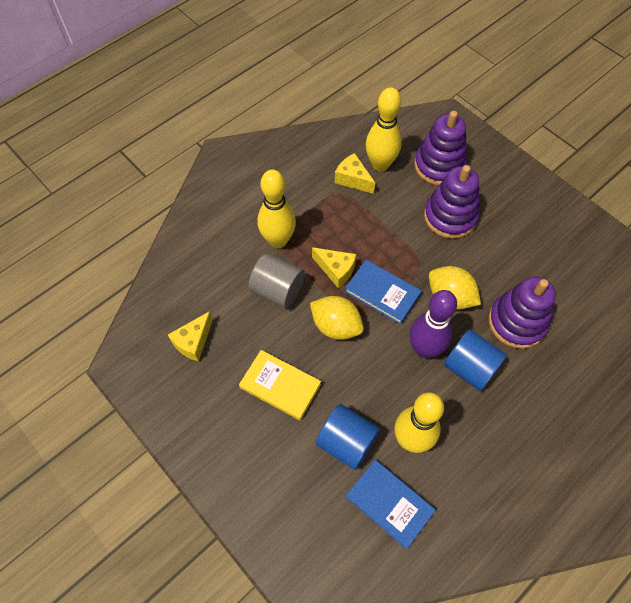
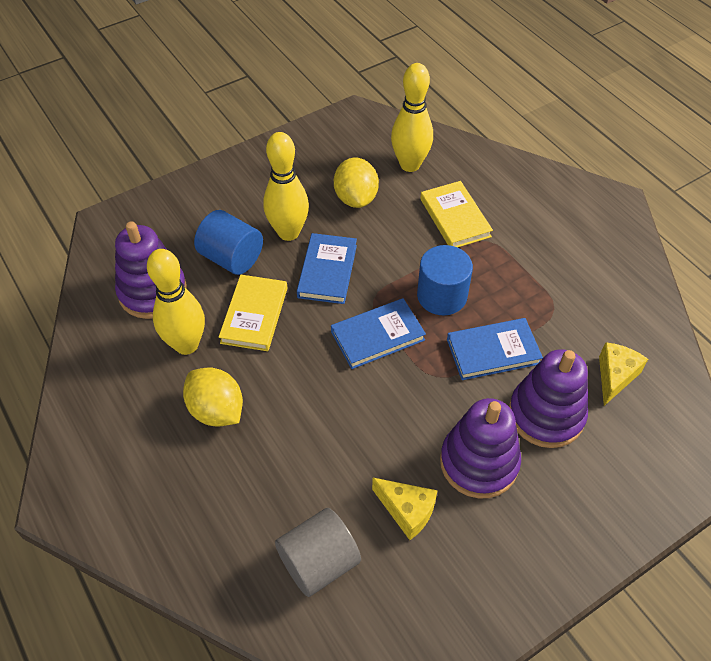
blue book: [345,260,422,325] [346,460,436,549] = 2 -> [297,233,357,304] [331,298,426,369] [447,318,543,380] = 3
purple bowling pin: [410,290,457,358] = 1 -> none = 0
yellow book: [239,350,321,420] = 1 -> [219,275,288,351] [420,181,493,248] = 2
yellow cheese: [168,311,213,362] [312,247,356,288] [335,153,375,194] = 3 -> [372,478,438,540] [599,342,648,406] = 2

